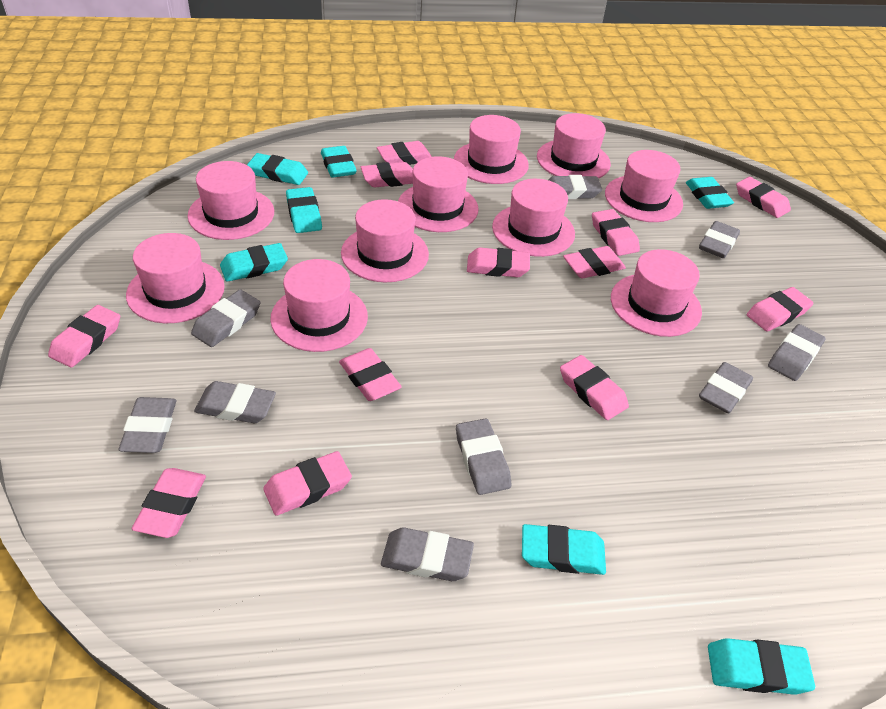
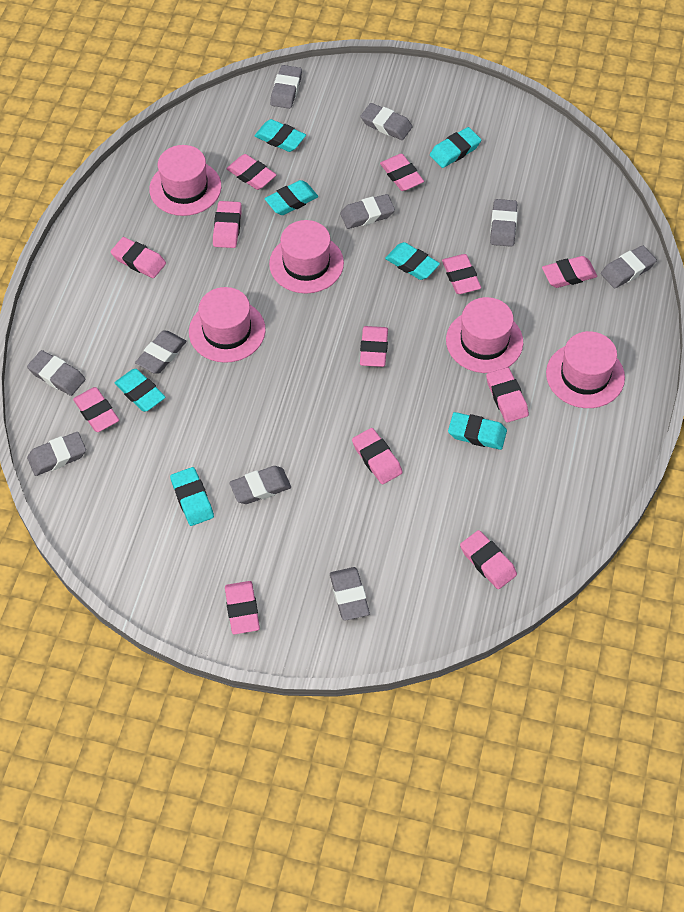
grey eraser: [118,397,176,453] [191,290,260,347] [194,381,276,423] [381,527,474,581] [456,418,511,495] [548,175,602,199] [699,221,740,258] [699,362,753,413] [768,324,825,381] = 9 -> [27,350,85,396] [27,432,86,476] [135,331,187,374] [229,466,291,504] [270,65,302,109] [330,567,370,621] [340,194,395,229] [361,103,413,140] [490,199,518,247] [601,245,657,288] = 10
pink hat: [126,233,225,323] [187,161,274,240] [270,259,368,352] [341,199,429,282] [398,156,479,232] [454,115,529,184] [492,179,575,257] [537,113,611,179] [605,150,683,222] [611,249,702,337] = 10 -> [149,145,221,216] [189,287,266,363] [269,220,344,294] [446,297,523,373] [546,331,625,408] = 5

